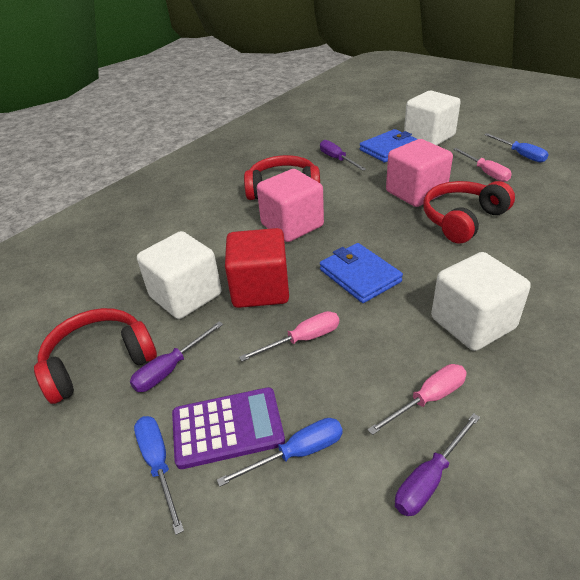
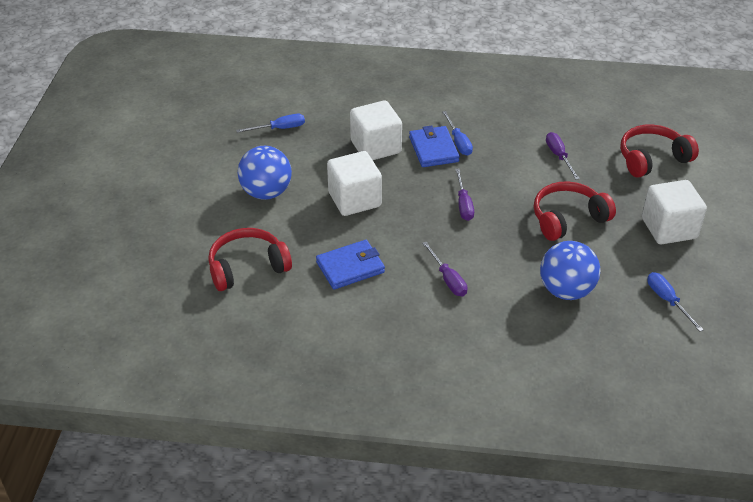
blue ball: none = 0 -> [238,146,292,200] [540,241,601,300] = 2
pink cube: [257,169,324,242] [386,139,453,207] = 2 -> none = 0
pink screwdriver: [239,311,339,362] [367,364,467,435] [453,148,512,182] = 3 -> none = 0
purple calculator: [172,387,285,469] = 1 -> none = 0
red cube: [225,228,289,308] = 1 -> none = 0

